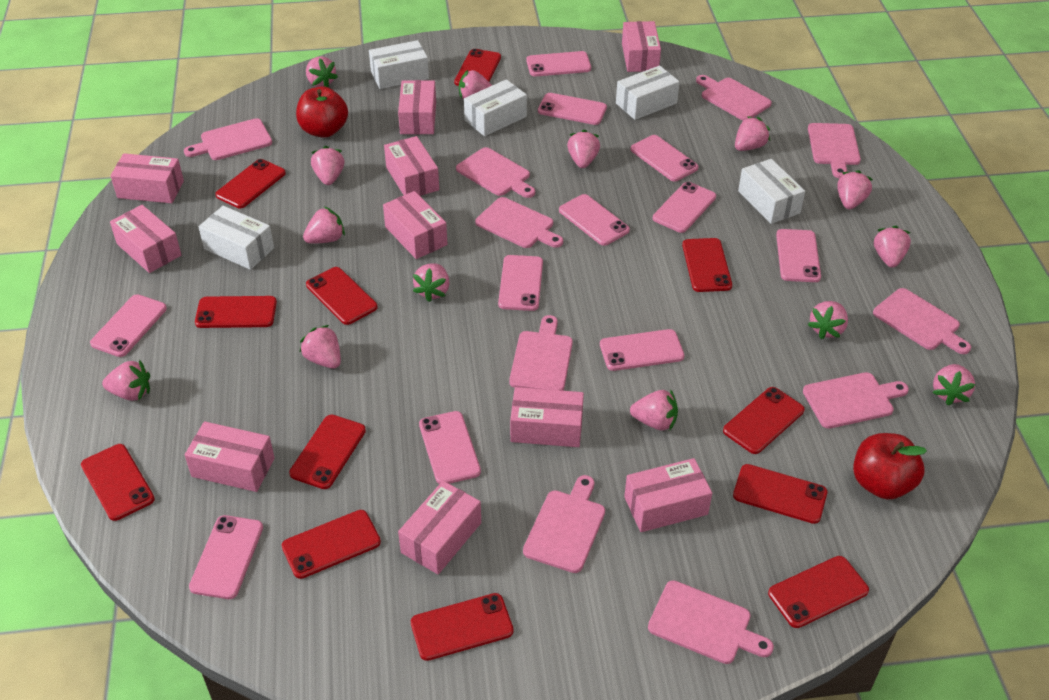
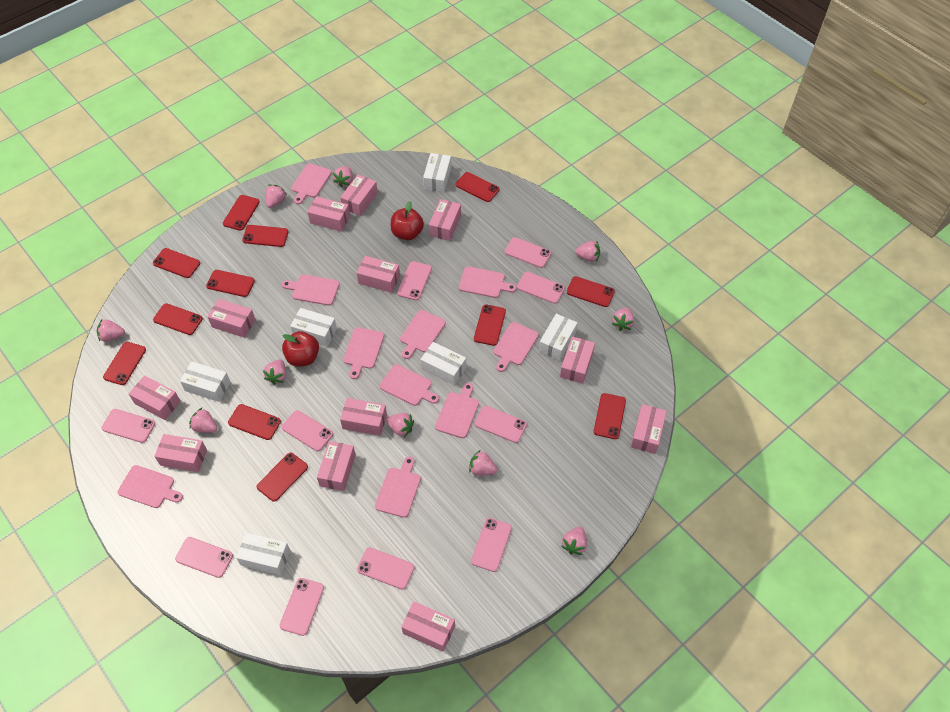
pink box: [110,153,184,203] [110,205,181,273] [185,421,275,492] [383,191,447,259] [384,136,439,196] [398,80,436,134] [398,481,481,574] [510,387,584,447] [622,21,661,72] [624,458,712,532] = 10 -> [129,375,181,420] [154,434,207,472] [207,299,256,338] [308,196,350,232] [317,441,356,491] [340,174,378,216] [340,398,387,436] [357,256,400,293] [401,601,455,652] [429,199,461,241] [560,336,595,384] [631,404,667,454] = 12
pink phone: [90,294,167,357] [189,515,263,599] [419,411,481,484] [498,255,543,311] [526,51,591,77] [538,93,607,125] [559,194,630,246] [600,329,684,371] [631,135,698,181] [653,182,716,233] [776,229,821,282] = 11 -> [101,409,155,443] [175,537,233,578] [280,578,324,636] [282,410,333,451] [357,547,415,590] [397,261,432,300] [471,518,512,572] [474,406,527,443] [505,237,551,268] [517,272,565,304] = 10
pink strawberry: [102,360,150,401] [299,325,341,368] [303,206,345,244] [306,56,338,87] [311,146,344,185] [413,263,449,302] [459,70,492,99] [567,130,600,168] [630,389,678,430] [735,116,770,151] [807,301,848,339] [837,170,873,209] [874,226,911,268] [932,364,976,405] = 14 -> [97,319,125,342] [189,408,217,433] [263,359,286,385] [265,185,287,208] [333,166,353,188] [387,413,414,437] [469,450,498,475] [561,527,587,555] [575,240,600,262] [612,308,634,331] = 10
white box: [198,206,274,270] [369,40,429,89] [464,79,527,136] [616,66,680,120] [738,159,805,224] = 5 -> [180,361,231,402] [236,533,290,575] [290,308,337,347] [421,342,466,385] [423,153,451,192] [539,314,577,361] = 6

